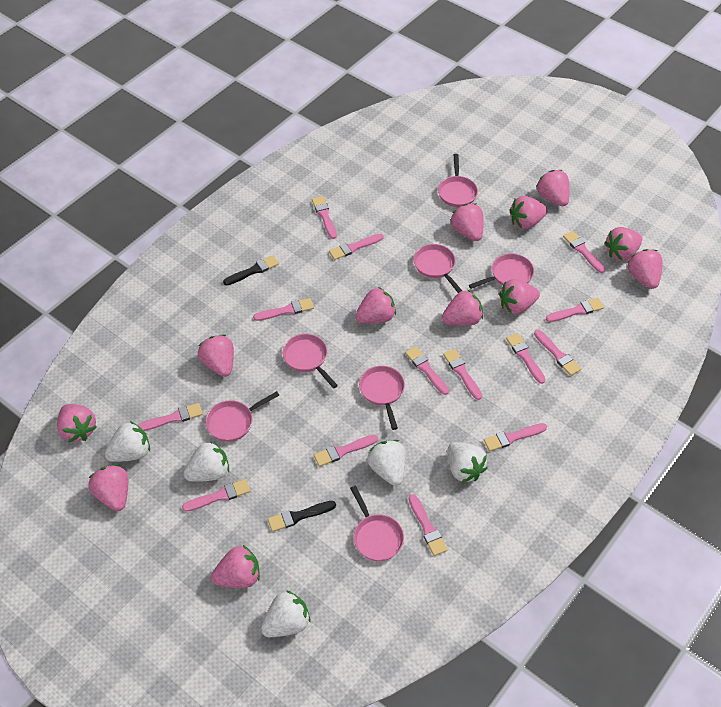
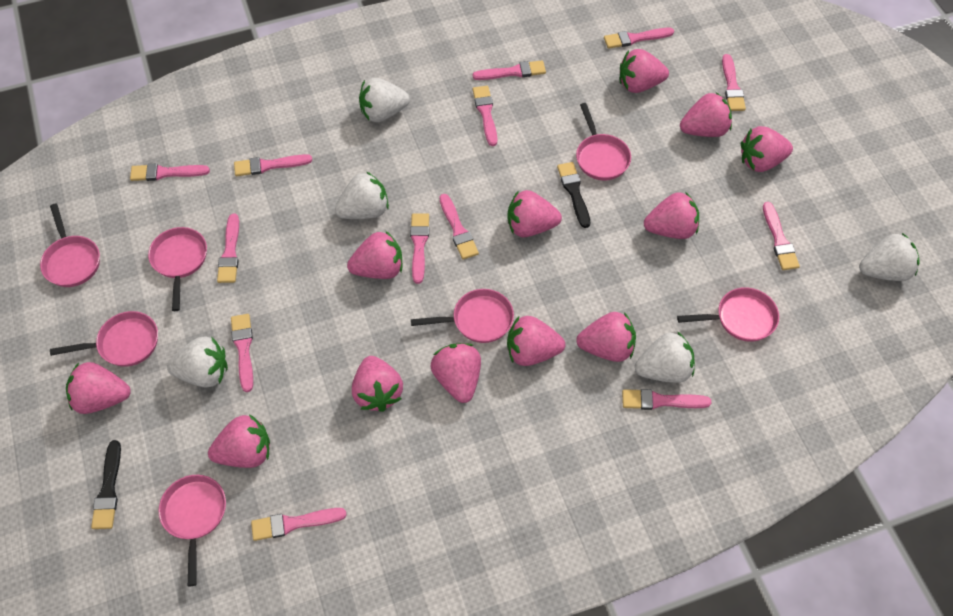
pink brush: [138,403,203,431] [182,479,250,512] [253,298,314,321] [312,196,337,239] [314,435,378,467] [329,233,384,260] [405,346,449,395] [409,494,448,556] [443,349,482,400] [484,423,547,451] [506,333,546,384] [534,330,581,376] [546,298,604,322] [563,231,605,273] = 14 -> [130,163,210,181] [217,214,239,283] [231,314,253,392] [234,154,312,176] [251,508,346,541] [410,213,429,284] [439,194,479,259] [473,60,546,80] [473,86,497,146] [604,28,674,49] [622,389,711,410] [722,54,746,111] [763,202,800,270] = 13

